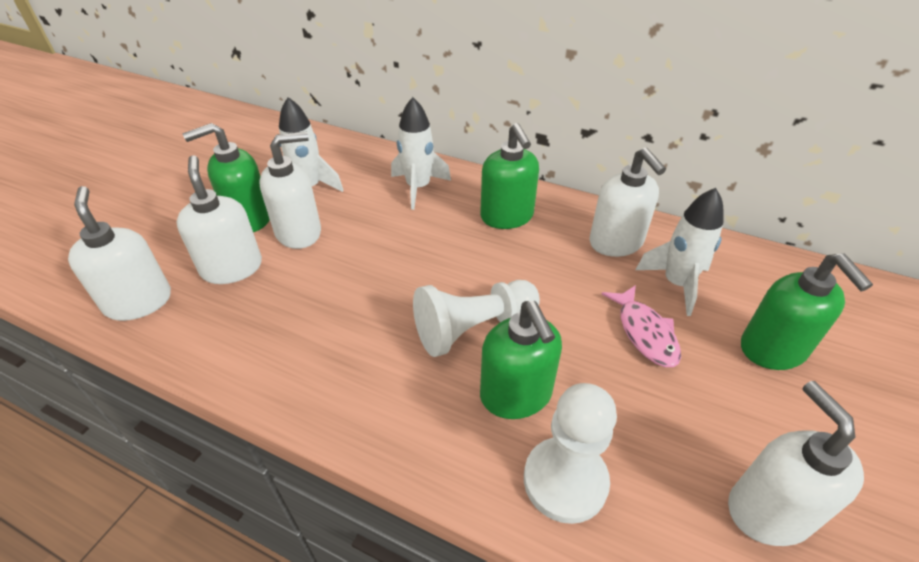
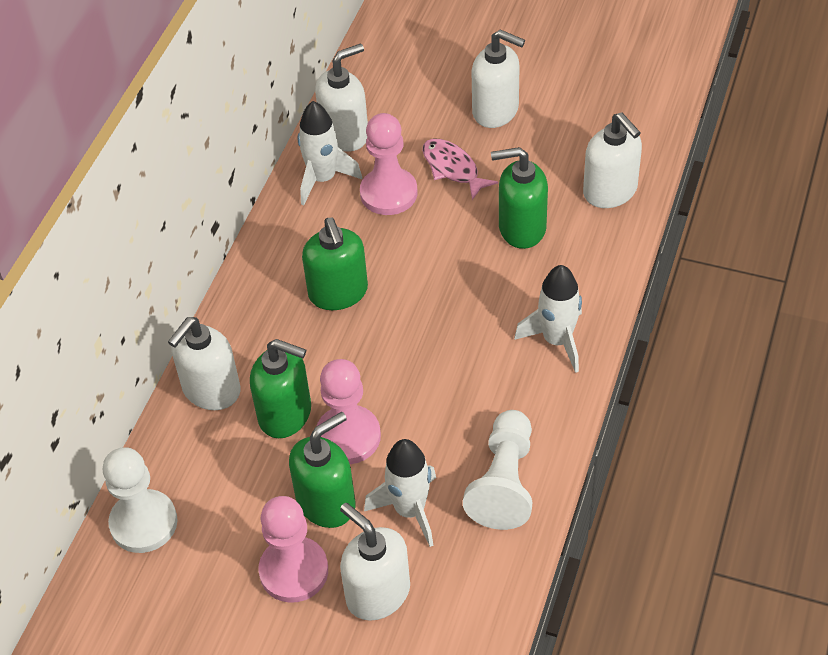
pink pawn: none = 0 -> [258,496,328,603] [316,359,381,464] [360,113,418,215] = 3

